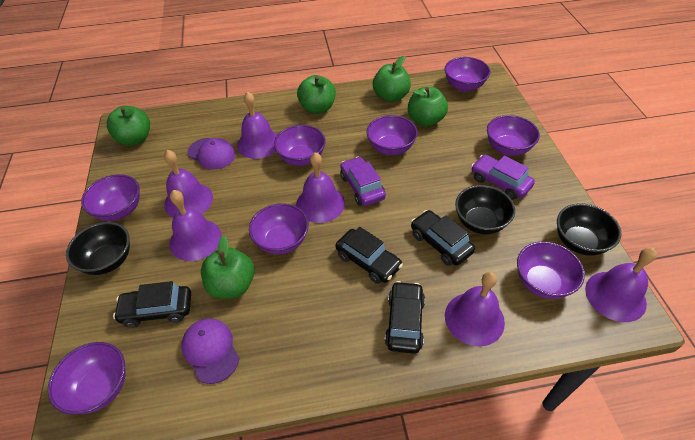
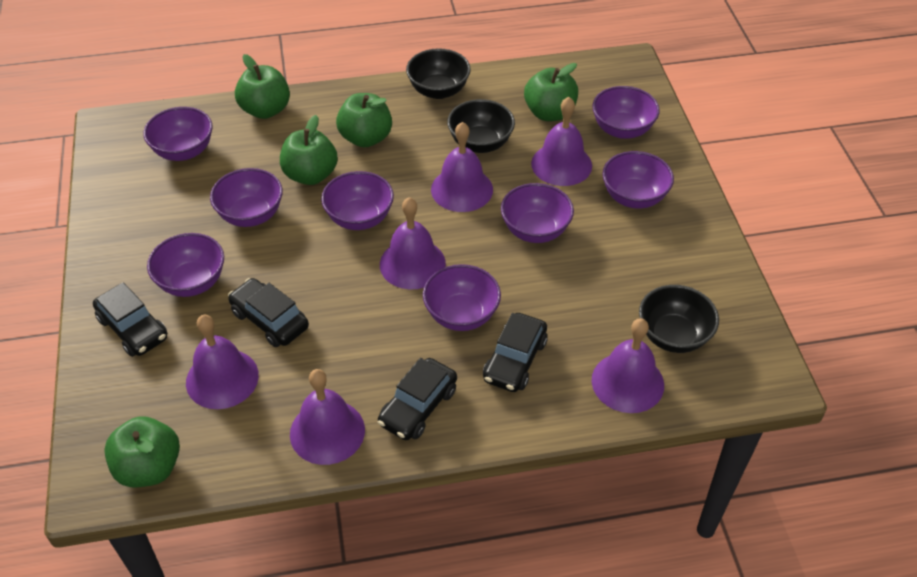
purple cap: [181,318,239,384] [187,138,236,170] = 2 -> none = 0
purple car: [340,156,386,206] [471,155,535,200] = 2 -> none = 0

